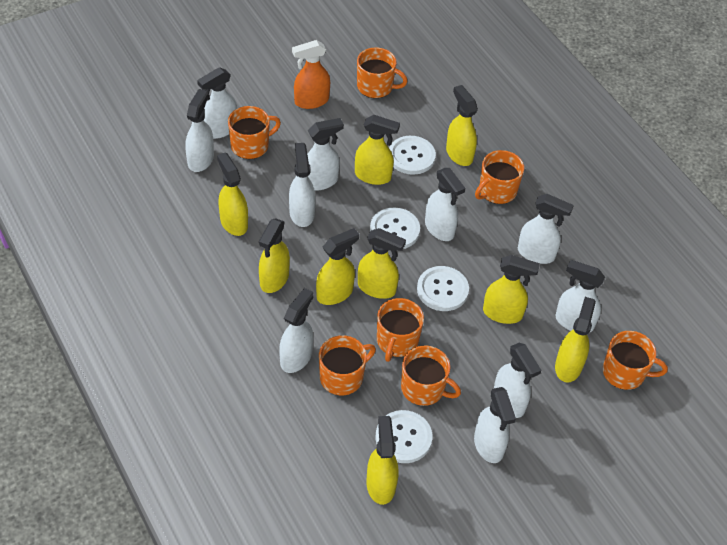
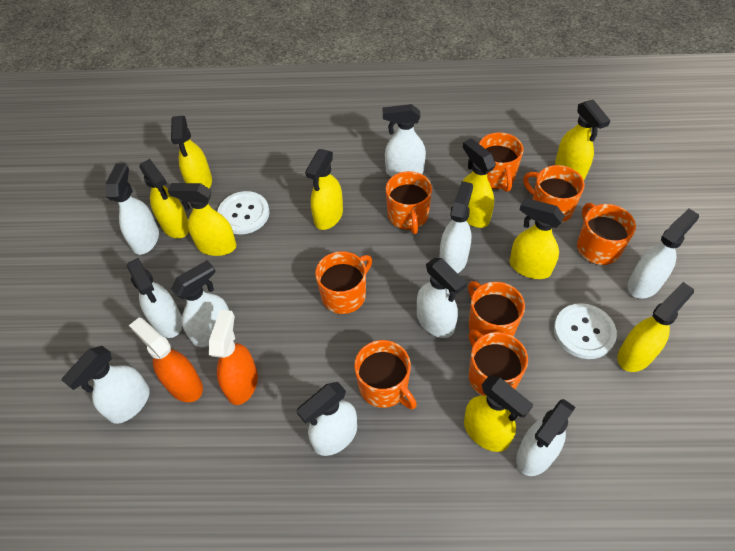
orange mug: [228,106,281,159] [319,335,376,396] [357,48,408,98] [377,298,424,362] [401,346,461,406] [475,150,524,204] [603,331,668,390] = 7 -> [315,251,372,314] [354,340,417,409] [386,171,432,234] [468,281,525,340] [469,330,528,396] [479,132,523,192] [523,165,585,223] [577,203,636,265] = 8
orange spray bottle: [292,40,330,109] = 1 -> [129,318,203,402] [209,310,258,405] = 2
white button: [370,208,420,249] [376,410,432,463] [389,136,436,175] [417,266,469,311] = 4 -> [217,191,269,234] [554,303,617,359] = 2

